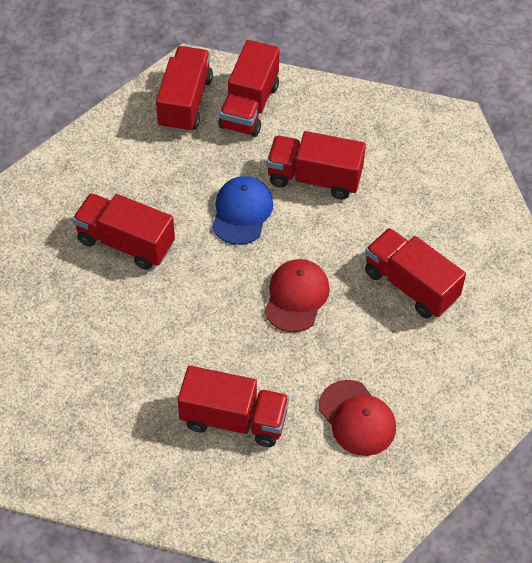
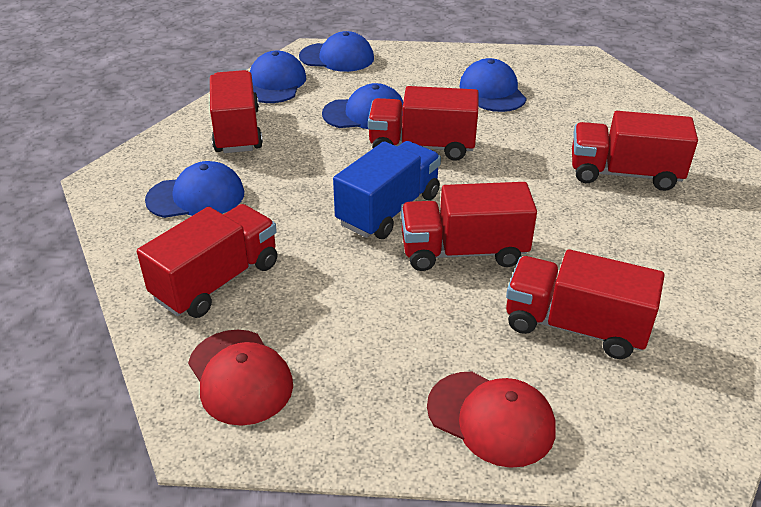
blue cap: [212,176,273,245] = 1 -> [145,161,244,218] [250,51,306,103] [299,31,374,72] [322,83,403,129] [460,58,527,112] = 5
blue truck: none = 0 -> [333,141,441,239] = 1

